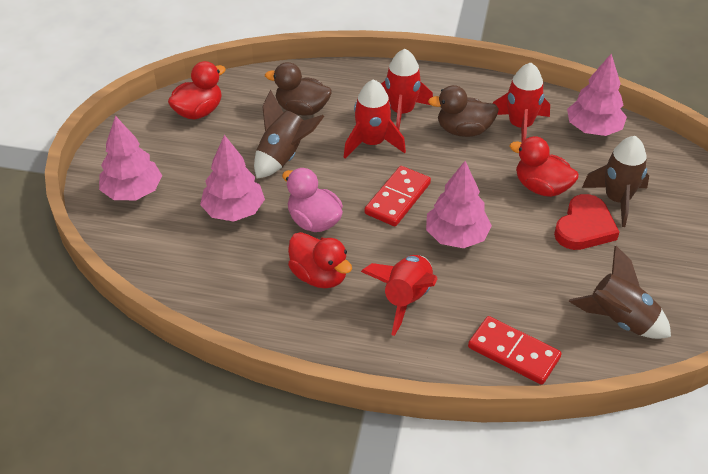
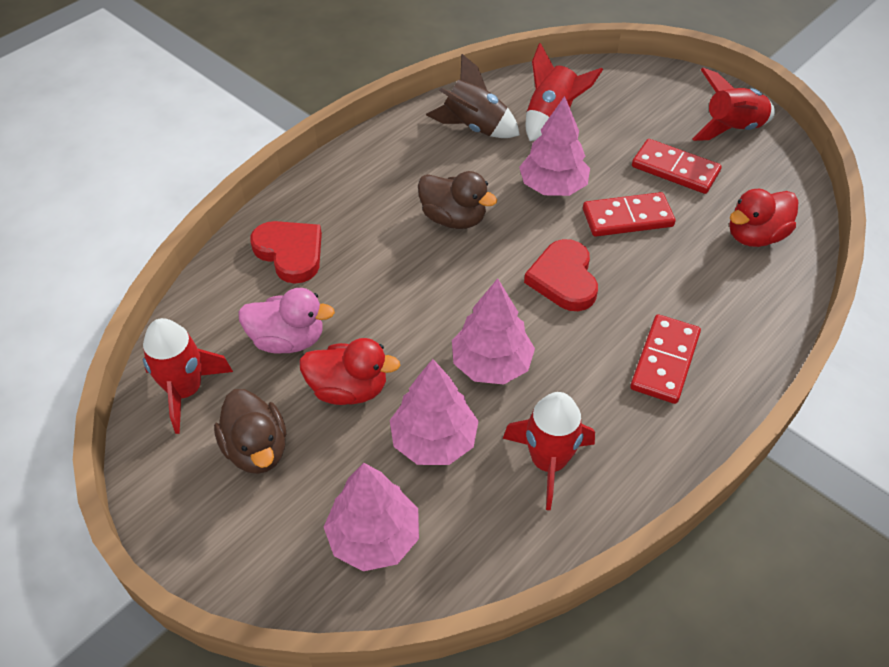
brown rocket: [254,90,324,179] [569,246,671,339] [582,136,649,227] = 3 -> [426,54,520,138] = 1
red domino: [364,166,431,226] [468,316,562,385] = 2 -> [583,192,676,237] [630,314,701,404] [632,139,722,194] = 3
red duck: [168,61,226,119] [288,232,352,288] [509,136,579,197] = 3 -> [299,338,400,405] [730,189,798,247] = 2
red heart: [554,194,619,250] = 1 -> [250,221,322,283] [524,239,598,311] = 2

